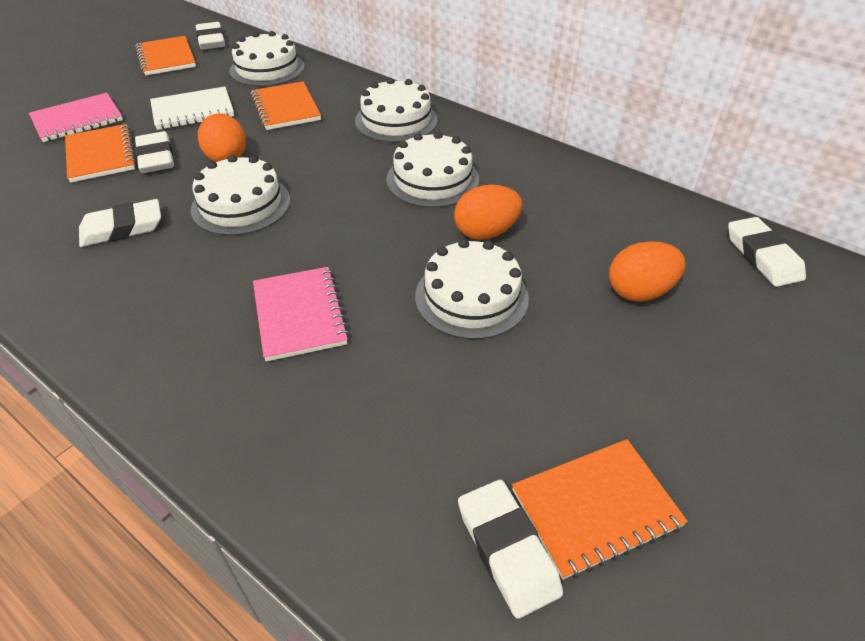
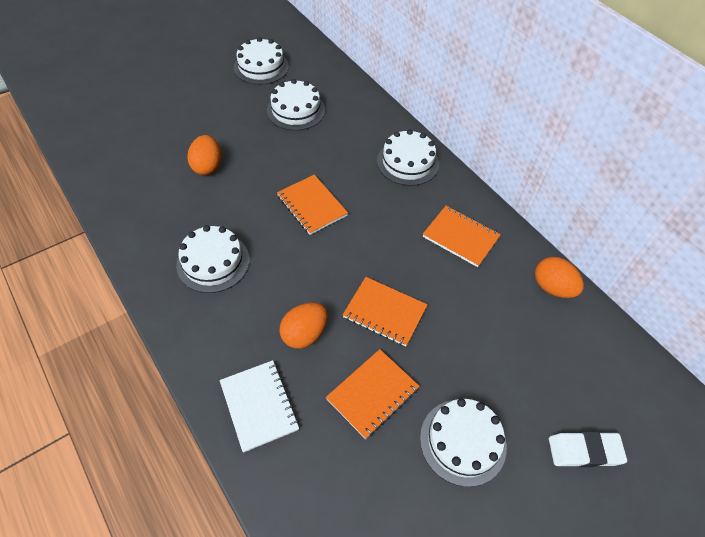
pink notebook: [29,93,123,142] [253,267,349,362] = 2 -> none = 0
white eraser: [79,199,161,247] [135,131,174,173] [196,22,225,50] [458,480,563,619] [728,217,806,287] = 5 -> [549,431,627,467] = 1

